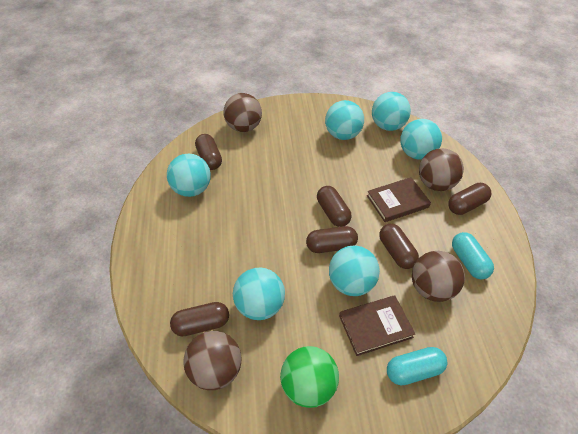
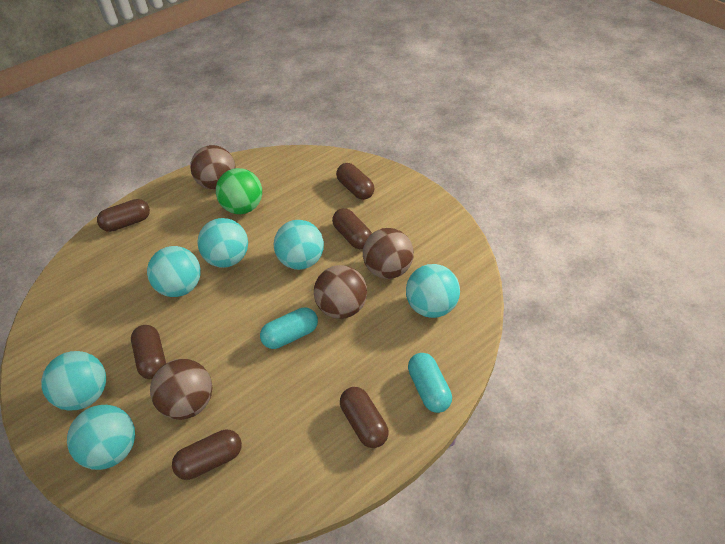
brown book: [339,295,415,356] [367,177,431,222] = 2 -> none = 0

